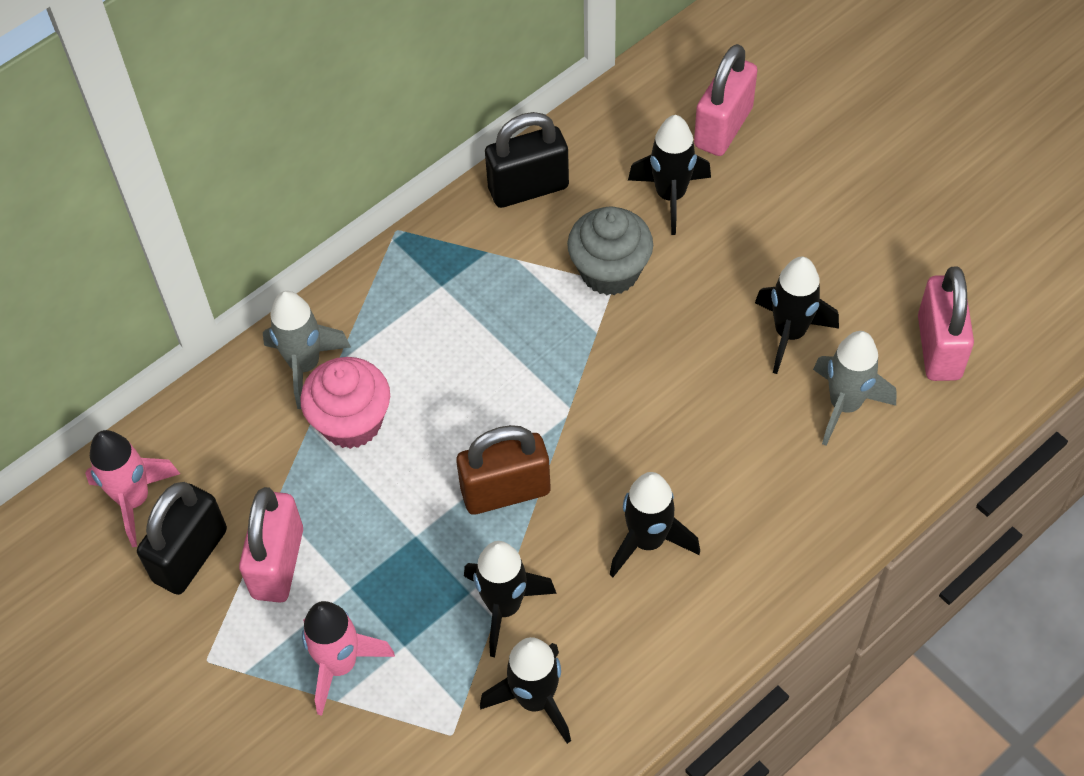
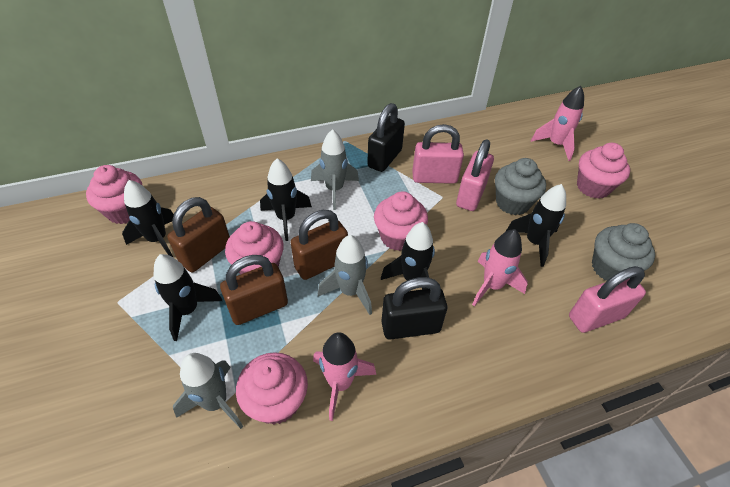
brown padlock: [456,425,550,515] = 1 -> [167,197,230,272] [220,255,288,325] [291,210,348,280] = 3
grey cupcake: [567,206,653,295] = 1 -> [495,158,546,215] [592,223,655,280] = 2
grey rocket: [263,291,351,409] [813,331,897,446] = 2 -> [173,353,244,429] [311,129,359,210] [318,235,372,315] = 3
pink cupcake: [300,357,390,449] = 1 -> [86,165,142,224] [225,221,284,274] [236,352,308,425] [374,191,428,251] [577,143,630,199] = 5
pink rocket: [85,430,180,547] [302,601,395,716] = 2 -> [313,332,376,421] [472,229,528,306] [531,86,584,161] = 3

